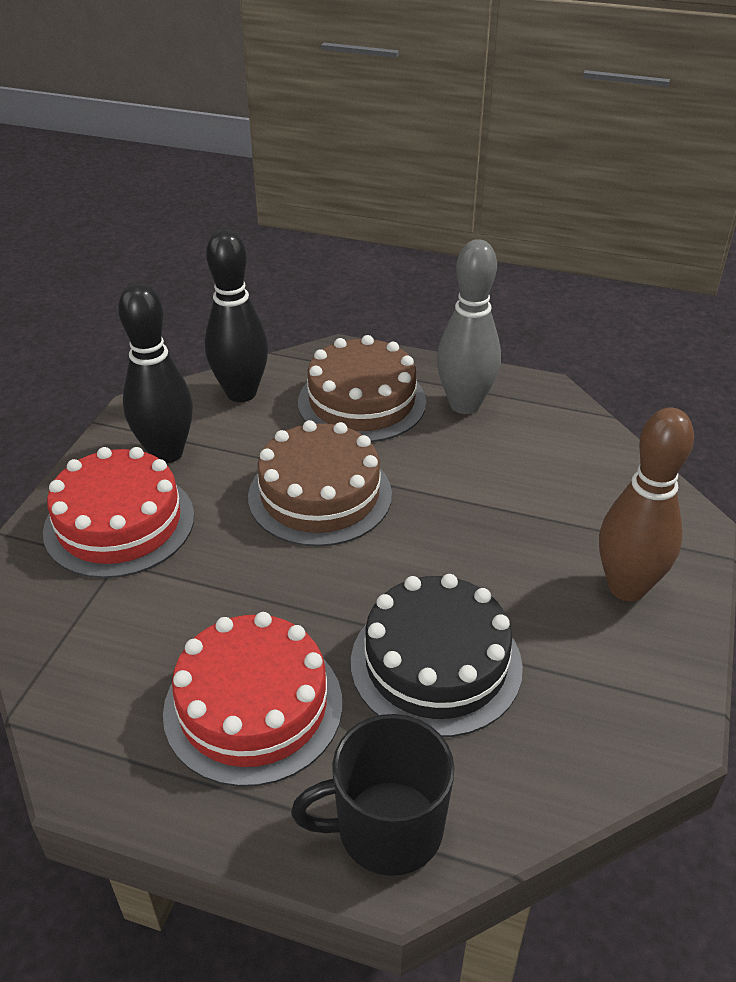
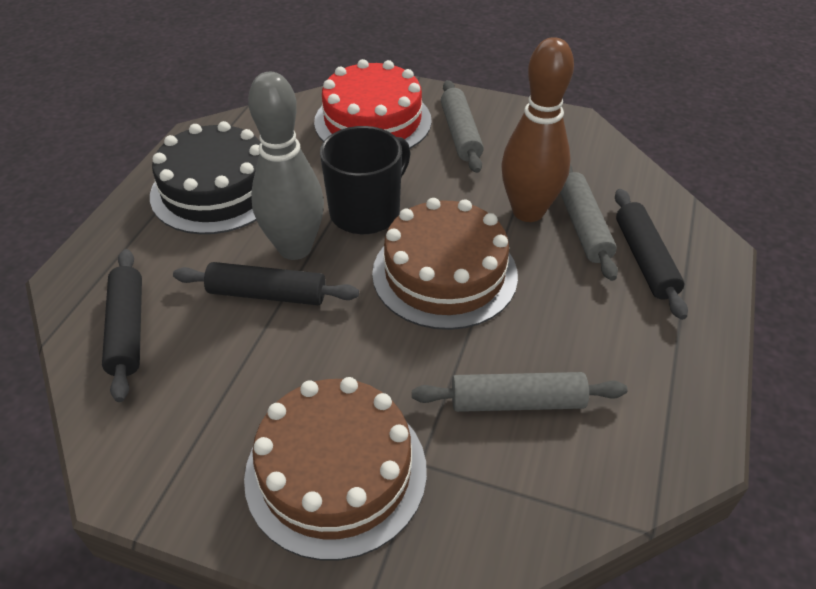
black bowling pin: [118,283,193,464] [205,229,268,402] = 2 -> none = 0
black rolling pin: none = 0 -> [102,249,142,402] [173,262,359,305] [615,189,688,320] = 3
grey rolling pin: none = 0 -> [412,372,627,412] [441,80,484,173] [560,164,618,281] = 3
red cake: [43,447,194,578] [163,612,342,787] = 2 -> [314,59,432,149] = 1

